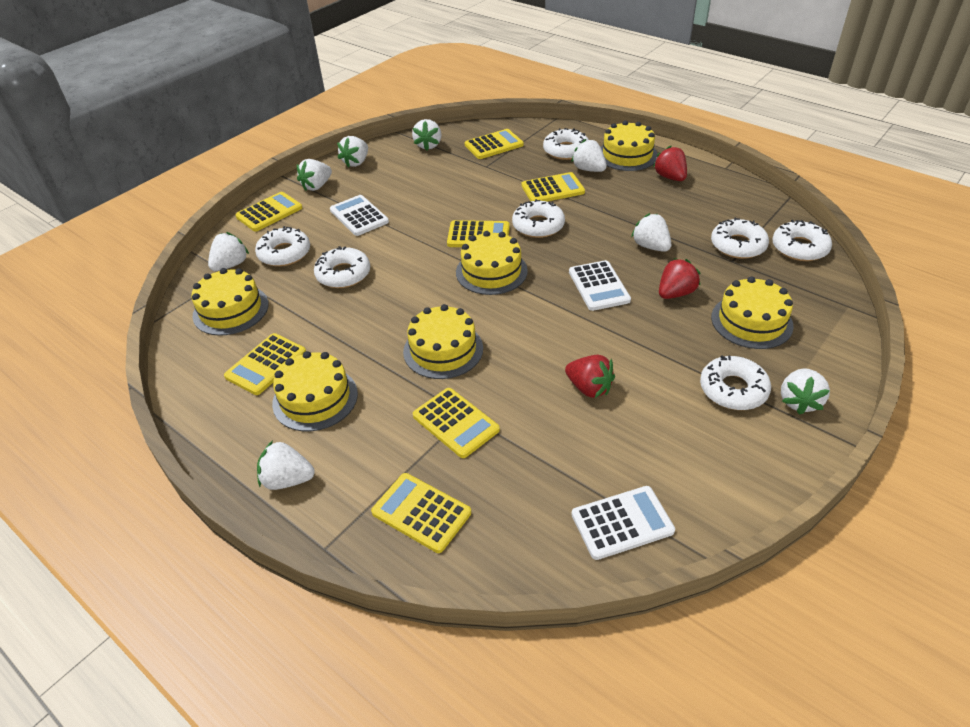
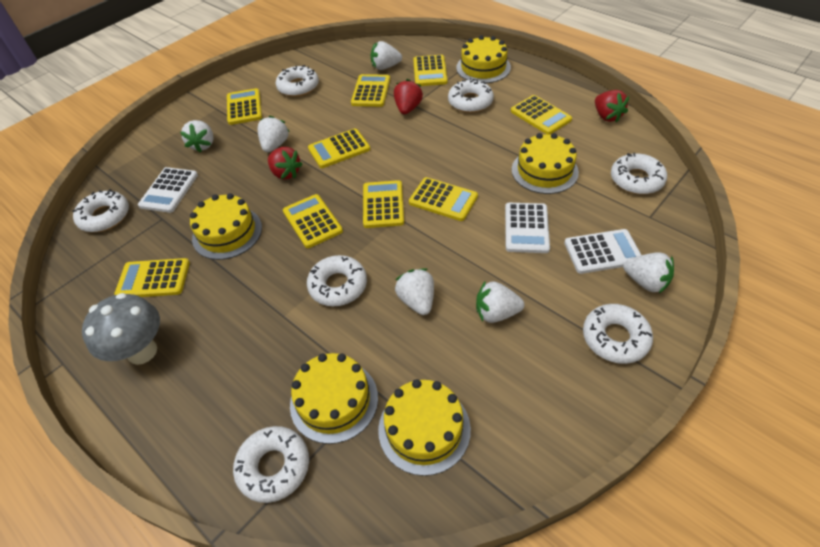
grey mushroom: none = 0 -> [82,293,160,365] = 1
white strawberry: [208,232,249,271] [257,441,315,490] [297,159,332,191] [337,136,368,168] [412,119,441,151] [571,139,607,172] [631,213,671,252] [781,368,830,415] = 8 -> [180,120,214,153] [257,116,290,152] [371,41,402,70] [395,268,434,315] [476,281,524,323] [623,252,674,293] = 6
yellow cake: [191,268,269,336] [272,351,358,431] [403,304,483,379] [456,231,528,295] [601,121,658,171] [711,276,794,349] = 6 -> [190,193,262,260] [290,353,378,444] [378,379,471,476] [456,35,511,83] [512,133,579,194] = 5
yellow calculator: [224,333,306,395] [235,192,302,232] [371,473,471,553] [413,388,500,458] [447,220,510,247] [464,129,524,159] [522,172,585,202] = 7 -> [114,258,190,297] [227,88,262,125] [283,194,343,248] [308,129,370,168] [351,74,390,107] [363,180,404,228] [409,177,478,221] [413,55,448,86] [511,95,572,135] = 9

